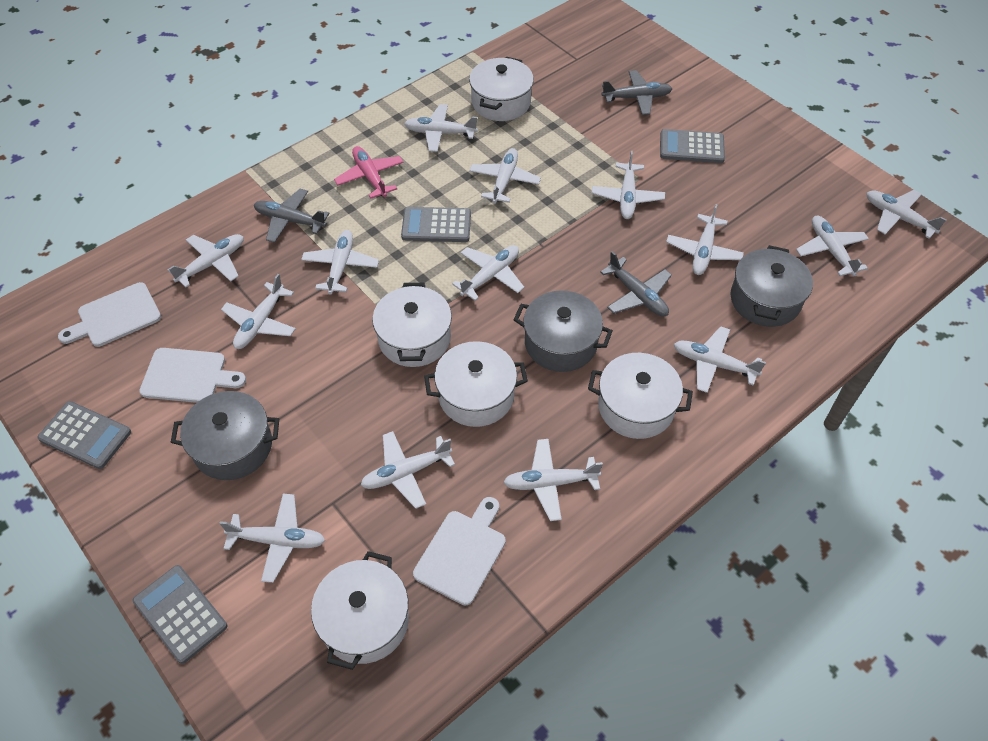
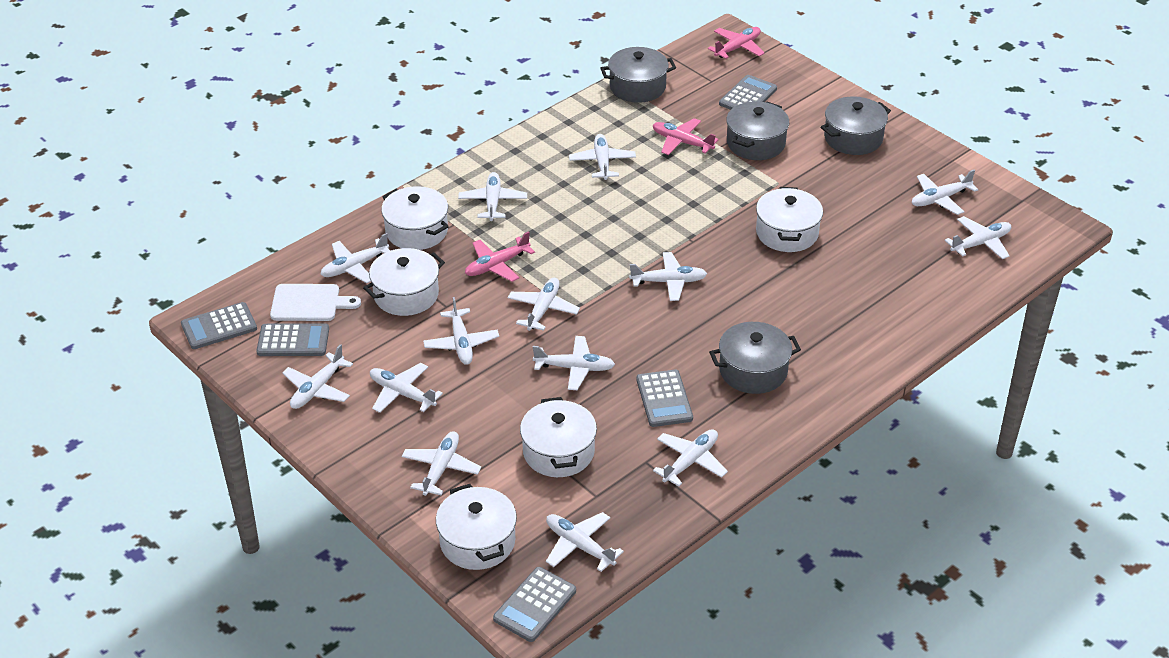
grey calculator: [37,401,131,469] [133,565,228,664] [401,207,471,242] [660,129,725,163] = 4 -> [181,302,257,349] [256,323,329,356] [493,567,576,642] [636,370,693,427] [719,75,777,110] = 5
grey plane: [254,189,330,243] [600,251,672,317] [601,70,672,115] = 3 -> none = 0
grey pot: [171,391,279,480] [513,291,613,372] [730,245,813,327] = 3 -> [600,47,676,103] [709,322,801,394] [726,101,789,160] [821,96,891,155] = 4
pink plane: [334,146,404,199] = 1 -> [465,231,535,282] [653,118,719,155] [708,27,764,59] = 3
white cutting board: [58,282,161,347] [139,348,246,403] [413,497,506,606] = 3 -> [270,284,361,321] = 1

